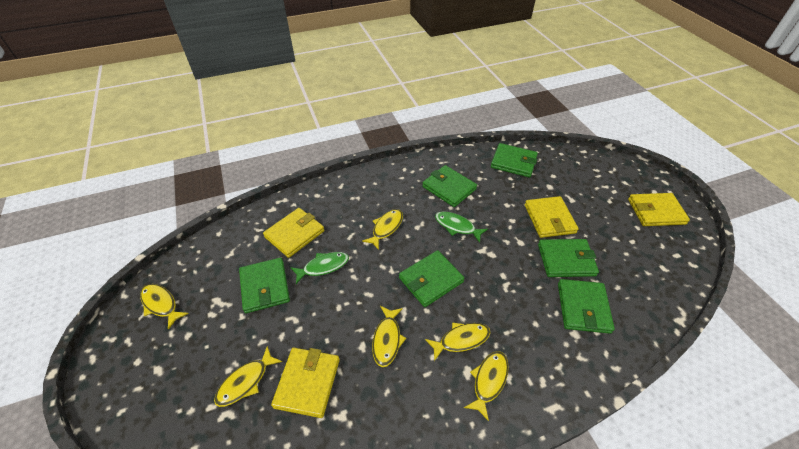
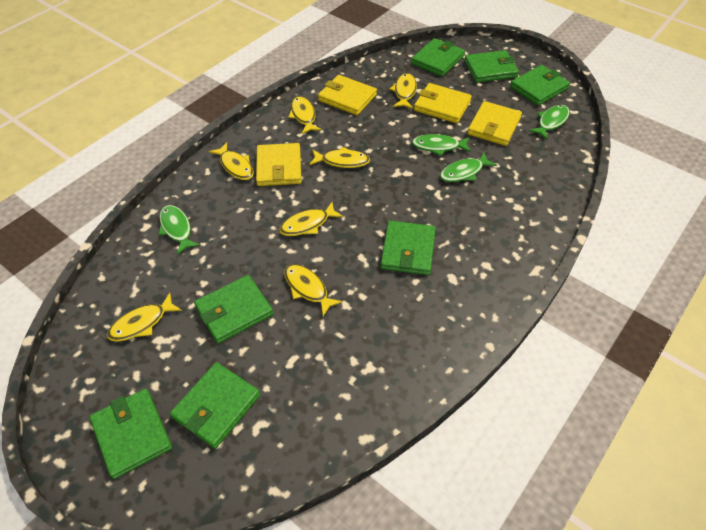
green fish: [290,252,349,284] [435,211,488,243] = 2 -> [158,205,200,255] [412,134,471,156] [440,153,497,182] [528,105,570,140] = 4
green wallet: [239,258,290,313] [399,250,465,307] [422,165,477,207] [491,143,538,178] [538,239,599,277] [558,279,615,334] = 6 -> [90,389,172,479] [170,362,260,449] [194,275,273,344] [381,220,436,275] [411,38,465,76] [464,50,519,83] [510,65,570,106] = 7
yellow fish: [140,284,189,330] [214,346,282,407] [362,209,403,250] [372,306,406,367] [425,322,491,361] [464,351,509,421] = 6 -> [107,293,182,341] [209,143,254,180] [279,202,343,236] [284,264,343,316] [288,96,322,134] [310,147,370,168] [390,73,417,109] = 7

